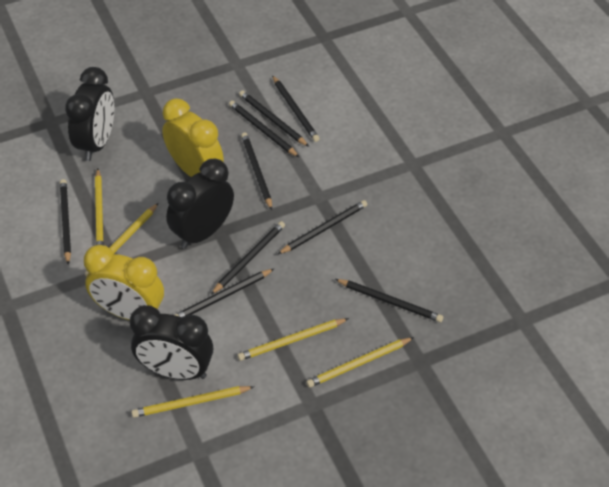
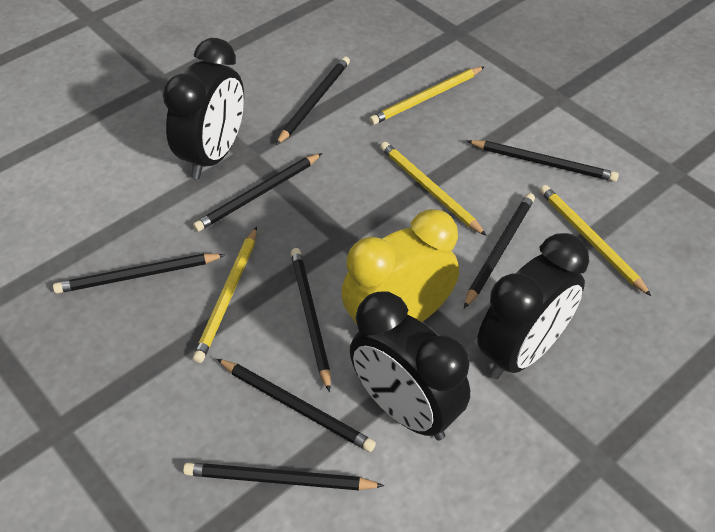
black pencil: [60,179,71,265] [175,269,274,318] [211,221,285,295] [229,101,299,157] [239,90,309,147] [241,132,272,210] [272,75,320,142] [278,200,368,254] [335,279,443,322] = 9 -> [53,254,225,294] [183,462,384,490] [193,153,322,232] [217,359,376,452] [276,57,350,145] [291,248,331,392] [464,193,535,308] [467,140,619,182] = 8
yellow clock: [84,245,164,320] [162,98,224,177] = 2 -> [341,209,459,325] = 1
yellow pencil: [85,203,158,276] [95,169,104,245] [132,386,254,418] [238,318,349,361] [306,337,414,388] = 5 -> [193,227,257,363] [369,66,485,125] [380,142,487,236] [540,185,651,296] = 4

